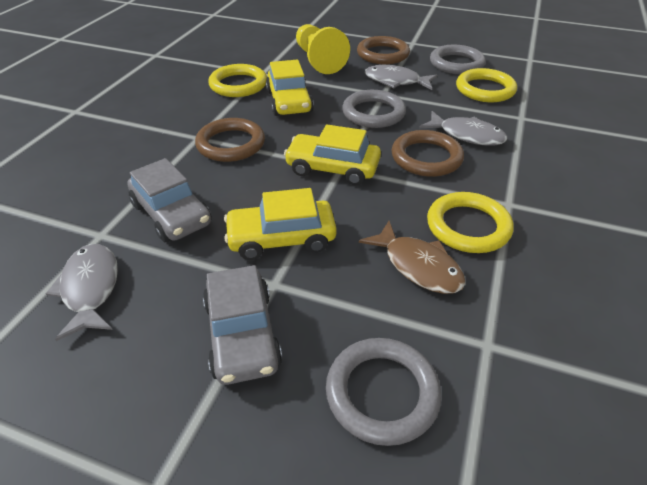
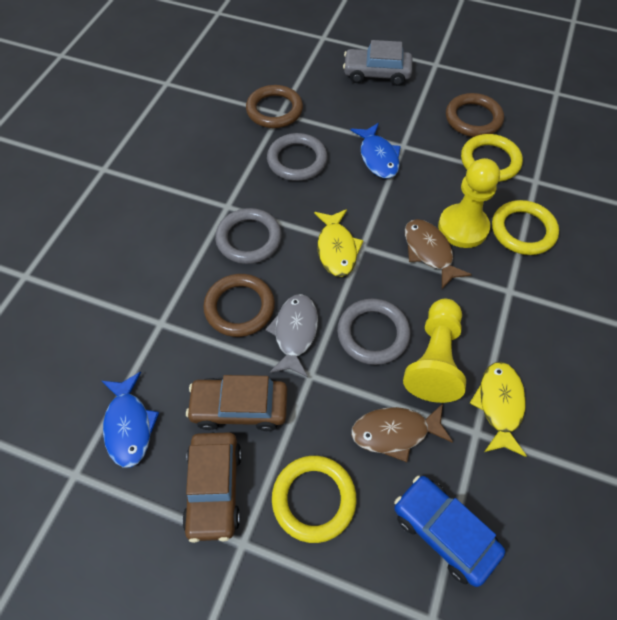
blue car: none = 0 -> [394,476,505,587] = 1
blue fish: none = 0 -> [102,372,159,468] [350,123,401,178] = 2
brown car: none = 0 -> [182,432,242,543] [186,375,287,431] = 2
brown fish: [359,221,466,294] = 1 -> [351,404,453,462] [405,219,472,289] = 2
grey car: [127,158,212,242] [203,265,282,385] = 2 -> [343,40,412,86] = 1
grey fish: [45,244,118,341] [365,65,437,90] [419,111,507,145] = 3 -> [265,294,318,378] = 1
yellow car: [224,188,337,260] [266,60,314,116] [284,125,381,185] = 3 -> none = 0
yellow fish: none = 0 -> [314,209,364,277] [470,362,527,457] = 2
yellow pawn: [296,24,350,74] = 1 -> [403,299,466,403] [438,158,500,248] = 2

